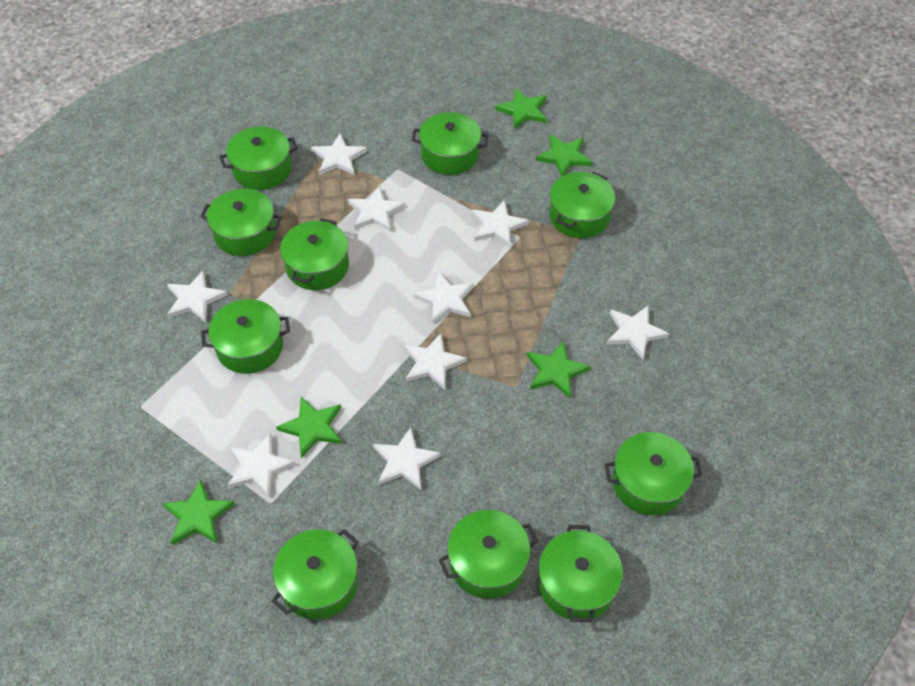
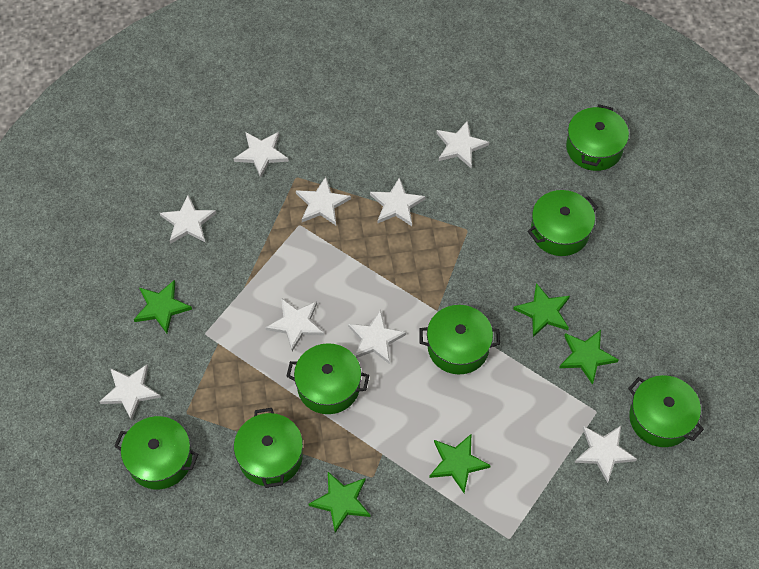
green pot: [200,189,282,256] [201,299,290,374] [219,126,298,190] [272,529,359,620] [280,218,349,290] [412,112,488,175] [439,510,538,599] [538,525,623,622] [549,172,615,238] [605,432,703,515] = 10 -> [114,416,198,489] [234,408,303,488] [286,343,369,414] [420,305,500,374] [527,190,598,256] [566,104,629,171] [628,375,704,447] = 7

